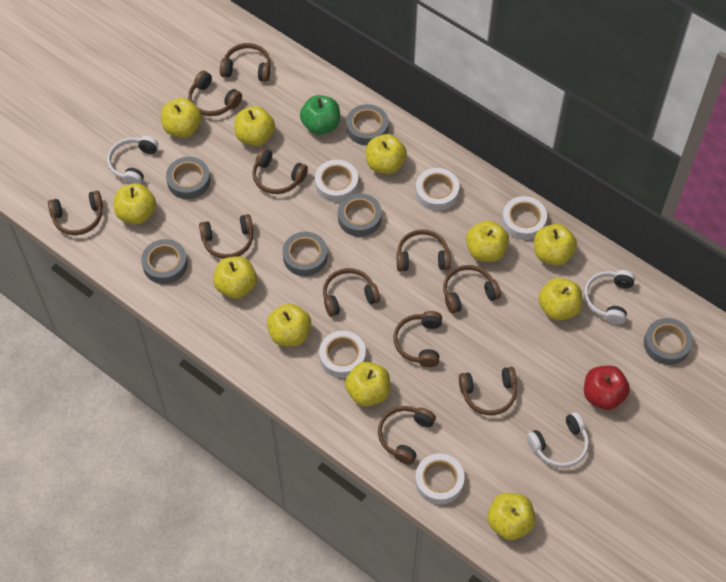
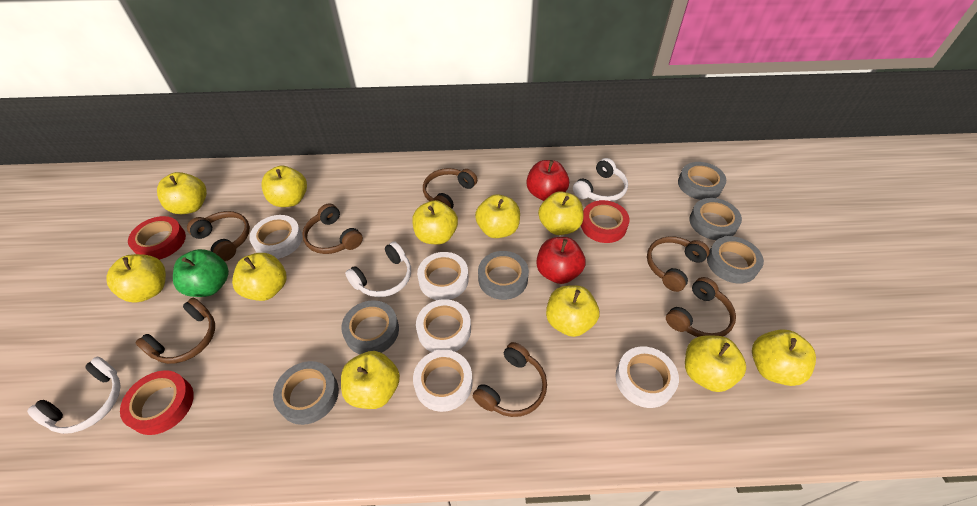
brown headphones: [48,191,103,235] [188,71,242,116] [199,214,253,259] [220,43,271,82] [252,148,308,194] [323,268,380,317] [378,406,436,465] [393,311,442,367] [397,229,451,271] [443,265,501,314] [459,367,517,415] = 11 -> [135,298,215,364] [187,211,250,261] [302,203,363,254] [423,168,477,209] [473,342,547,417] [647,236,709,292] [666,277,736,337] = 7
red apple: [584,366,630,410] = 1 -> [526,160,569,201] [536,237,586,284] = 2
red tape: none = 0 -> [120,370,194,435] [128,216,186,260] [581,200,629,243] = 3

